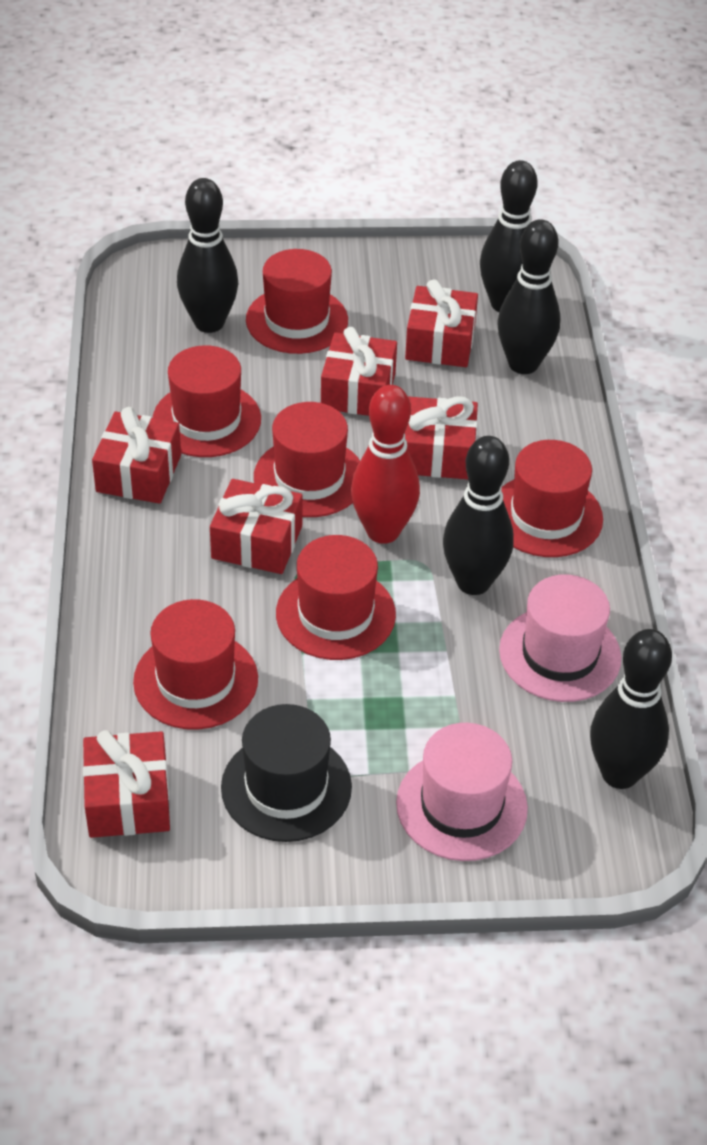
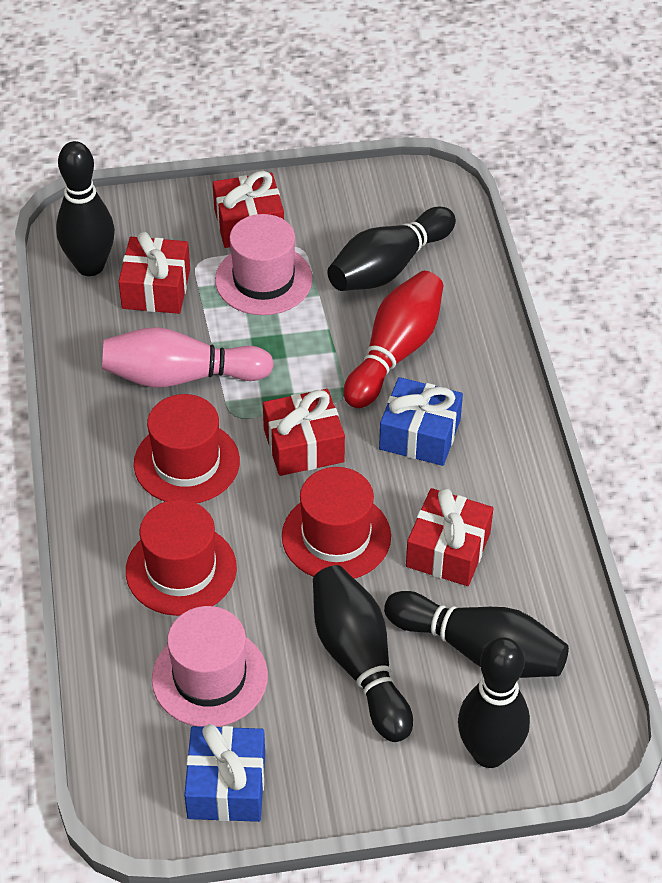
black hat: [221,704,352,842] = 1 -> none = 0
blue gift: none = 0 -> [184,724,265,822] [379,377,463,466] = 2
pink bowling pin: none = 0 -> [102,327,274,388] = 1
red gift: [83,730,170,838] [92,407,181,504] [210,479,303,574] [321,327,397,416] [405,279,478,367] [405,396,478,479] = 6 -> [118,232,190,314] [213,171,284,248] [263,389,345,476] [406,488,493,586] = 4
red hat: [133,599,258,730] [153,345,261,457] [246,249,348,354] [254,402,360,517] [276,535,396,660] [501,440,603,557] = 6 -> [126,500,237,616] [134,394,240,503] [282,467,391,579] = 3

